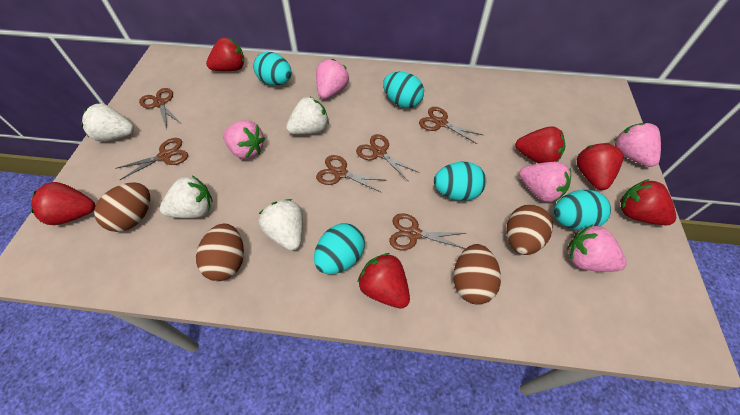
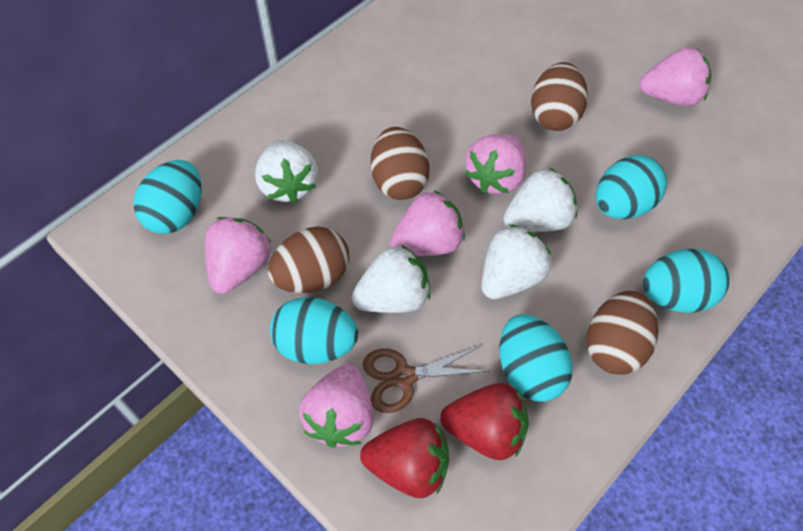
brown scissors: [117,138,188,180] [139,88,182,129] [316,155,385,193] [356,134,419,182] [389,213,466,250] [419,107,483,144] = 6 -> [363,345,490,413] = 1
red strawberry: [31,182,95,225] [206,37,244,71] [358,253,410,309] [515,126,565,163] [577,143,624,190] [620,179,676,225] = 6 -> [360,418,449,498] [440,383,529,460] = 2

